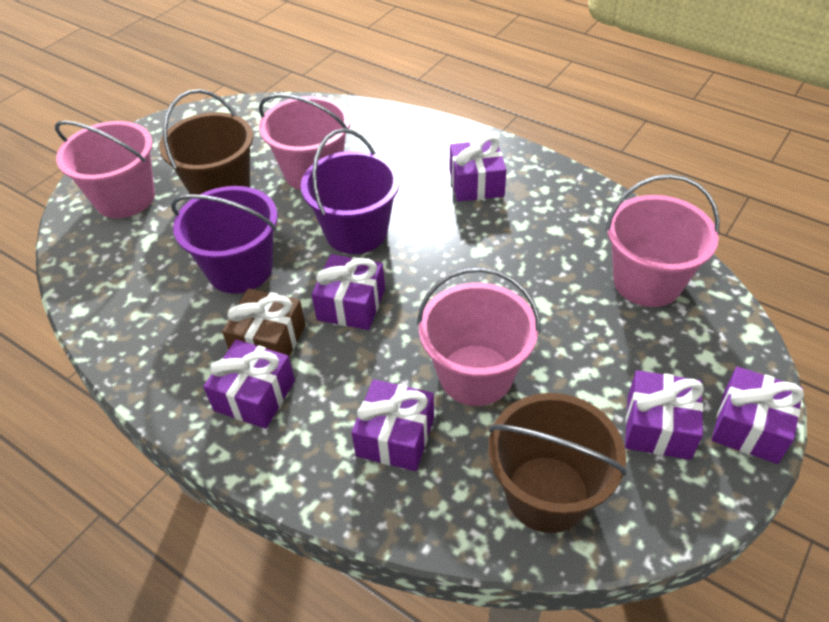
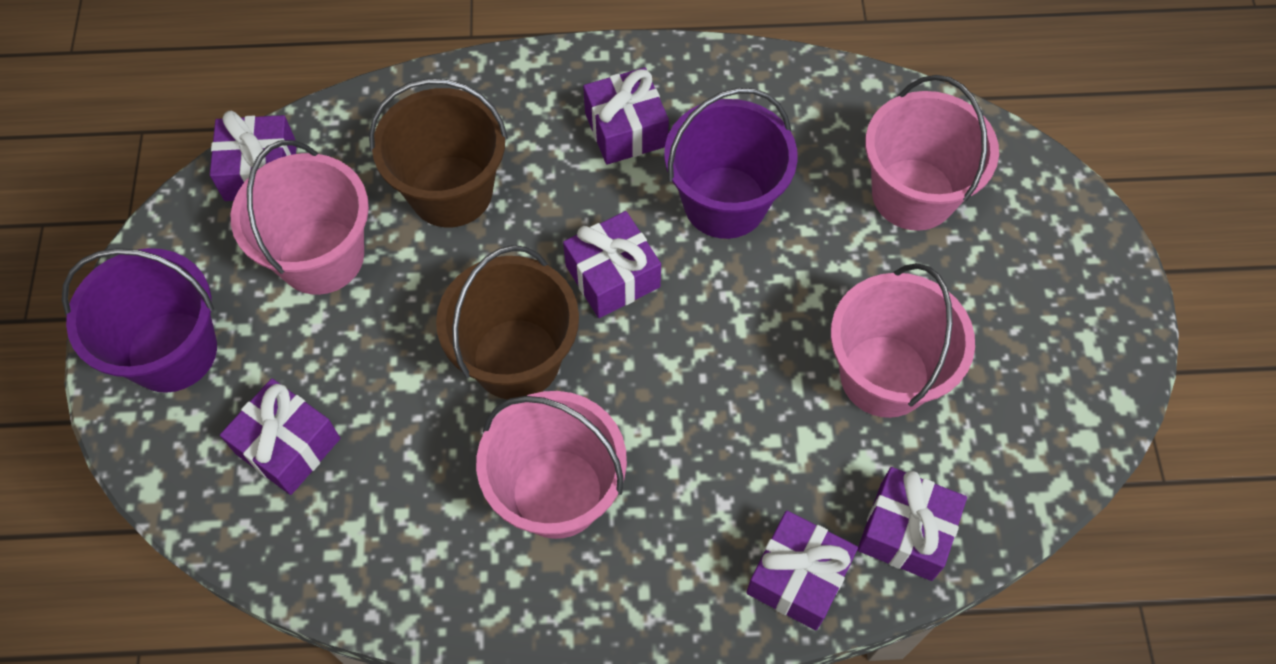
brown gift: [222,288,306,357] = 1 -> none = 0

